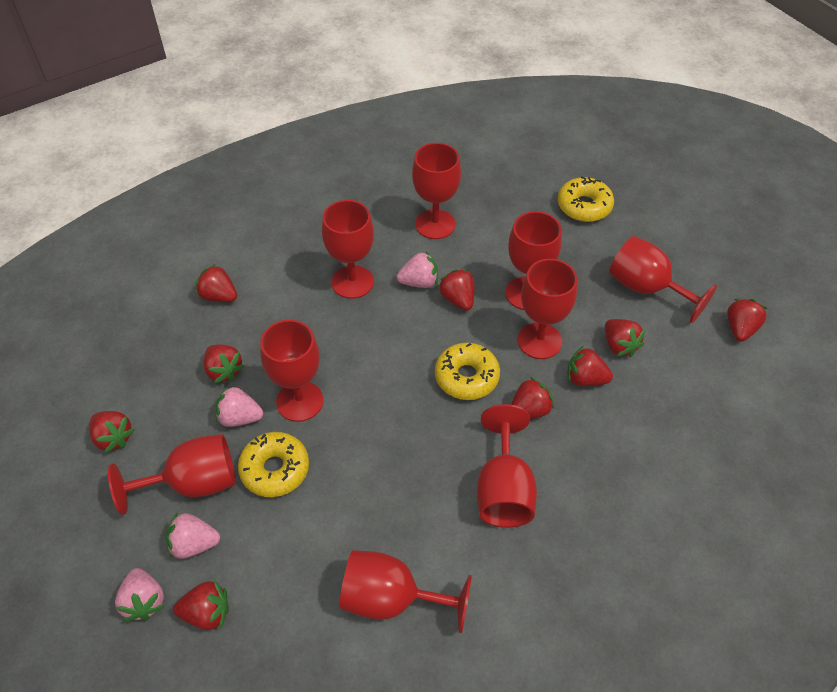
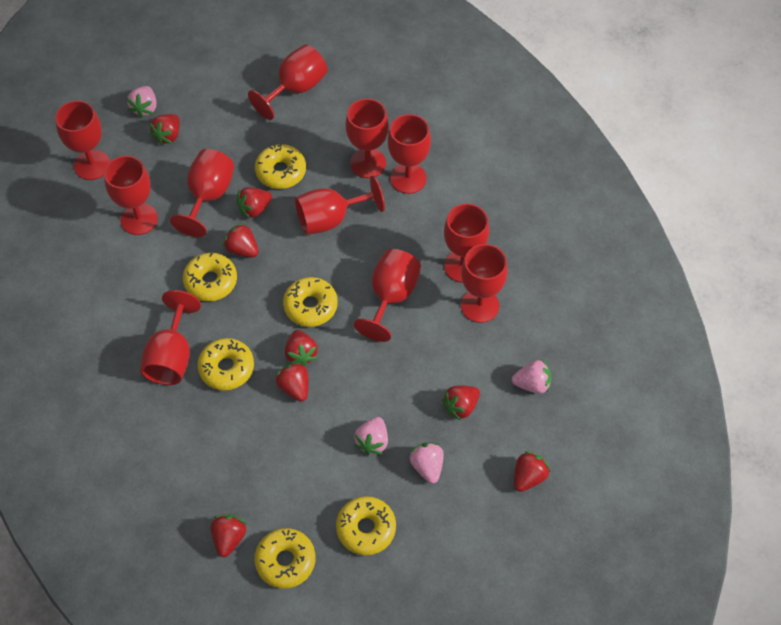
red goblet: [108,434,236,515] [260,320,323,422] [322,200,374,299] [340,550,472,633] [412,143,461,239] [477,404,537,528] [505,211,562,310] [517,259,577,359] [609,236,717,323] = 9 -> [55,100,110,180] [104,156,158,235] [140,290,201,385] [170,149,234,237] [248,44,328,120] [295,176,385,235] [346,98,389,178] [354,249,421,342] [388,114,431,194] [444,204,489,283] [461,244,508,323] = 11
red strawberry: [89,411,135,453] [173,581,229,630] [196,264,237,302] [204,344,244,383] [438,269,474,311] [511,377,554,419] [567,346,613,386] [605,319,645,357] [727,299,768,342] = 9 -> [149,114,180,145] [211,514,246,557] [223,223,259,258] [236,187,272,219] [275,362,309,402] [285,330,318,367] [442,386,480,421] [514,451,550,492] = 8
yellow donut: [238,432,309,497] [435,343,500,400] [558,177,614,222] = 3 -> [183,252,237,302] [197,338,254,390] [254,528,315,589] [255,144,306,189] [283,277,338,327] [336,496,396,555] = 6

